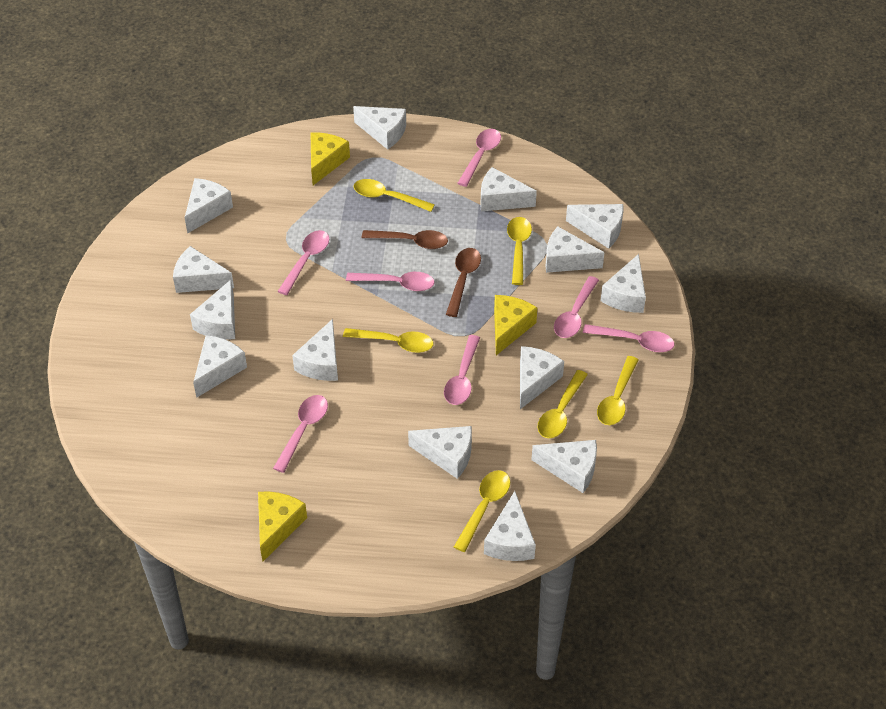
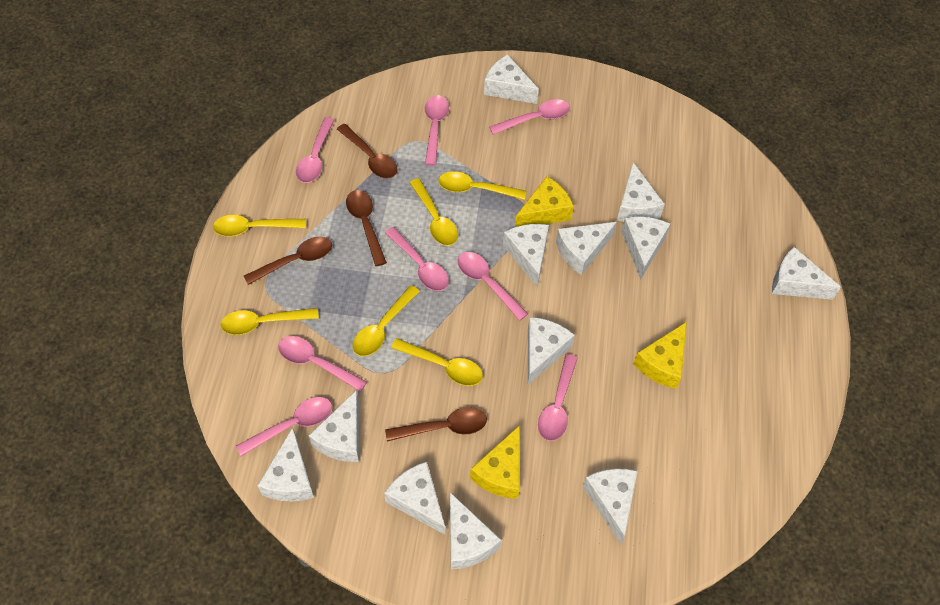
brown spoon: [362,230,448,249] [446,248,481,317] = 2 -> [244,236,332,285] [337,124,397,178] [346,190,387,266] [385,407,487,442] = 4
pink spoon: [273,395,328,473] [278,230,329,295] [346,272,435,291] [444,335,480,405] [458,129,501,187] [554,276,599,338] [583,324,674,352] = 7 -> [236,397,332,456] [278,336,367,392] [296,117,334,183] [385,227,449,291] [425,95,449,166] [457,252,528,321] [489,99,570,135] [538,354,578,441] = 8
white cheese: [173,246,234,293] [185,178,233,234] [190,280,235,340] [193,335,247,398] [292,319,338,381] [353,106,406,150] [408,426,472,479] [481,167,537,211] [484,491,536,561] [520,346,564,409] [531,440,597,493] [546,227,605,273] [566,204,623,249] [600,254,646,313] = 14 -> [257,427,314,501] [308,390,359,462] [384,462,445,535] [450,492,501,569] [484,55,539,104] [503,224,549,287] [528,317,575,385] [556,222,617,275] [583,469,638,544] [617,163,665,222] [621,217,670,280] [772,247,841,300] = 12

